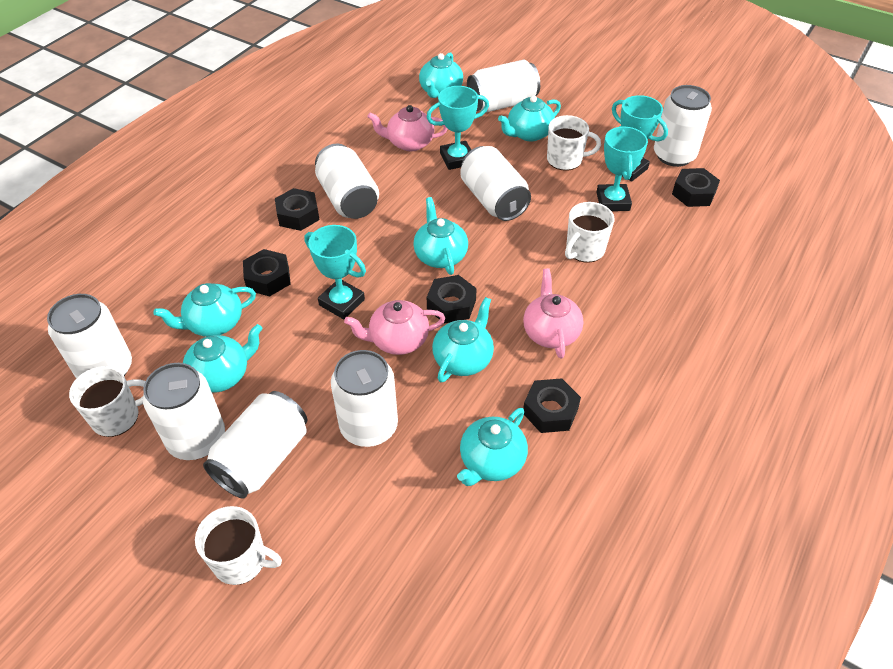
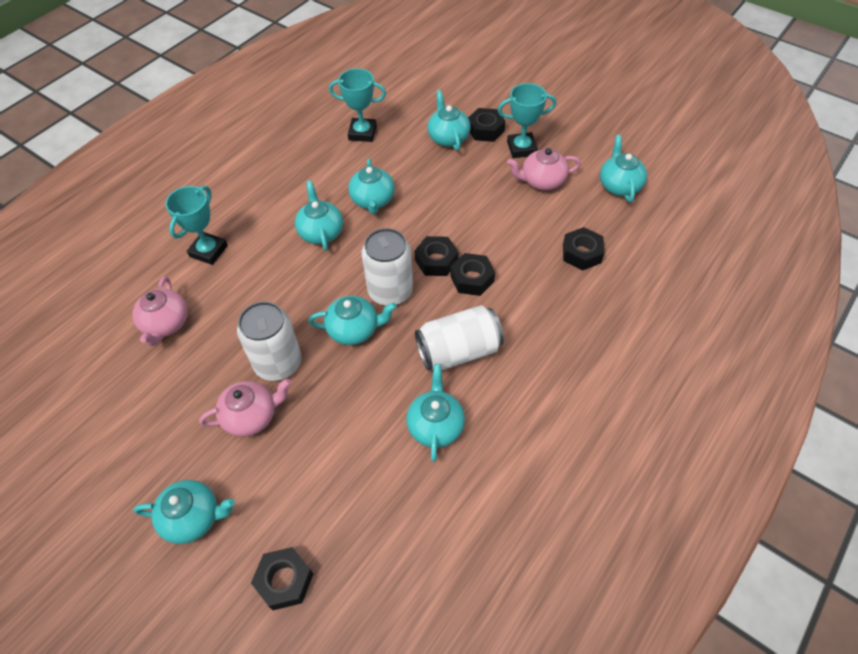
turquoise trophy: [304,225,366,319] [426,86,489,170] [596,126,648,211] [612,95,668,182] = 4 -> [165,185,228,265] [329,68,386,142] [498,83,556,158] = 3
white can: [47,294,132,378] [143,363,225,460] [203,391,308,499] [315,144,379,219] [331,350,398,447] [460,146,531,221] [467,59,540,112] [654,85,712,167] = 8 -> [237,301,302,381] [361,228,413,306] [415,305,504,371] = 3
white mug: [69,366,145,437] [195,506,282,585] [547,115,601,171] [565,202,614,263] = 4 -> none = 0

